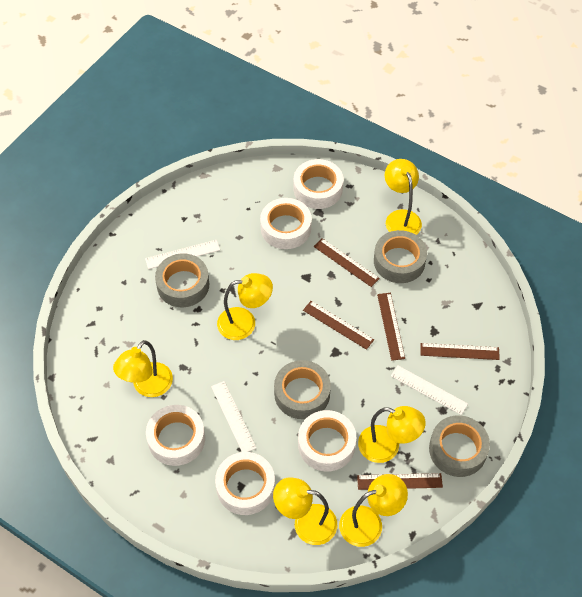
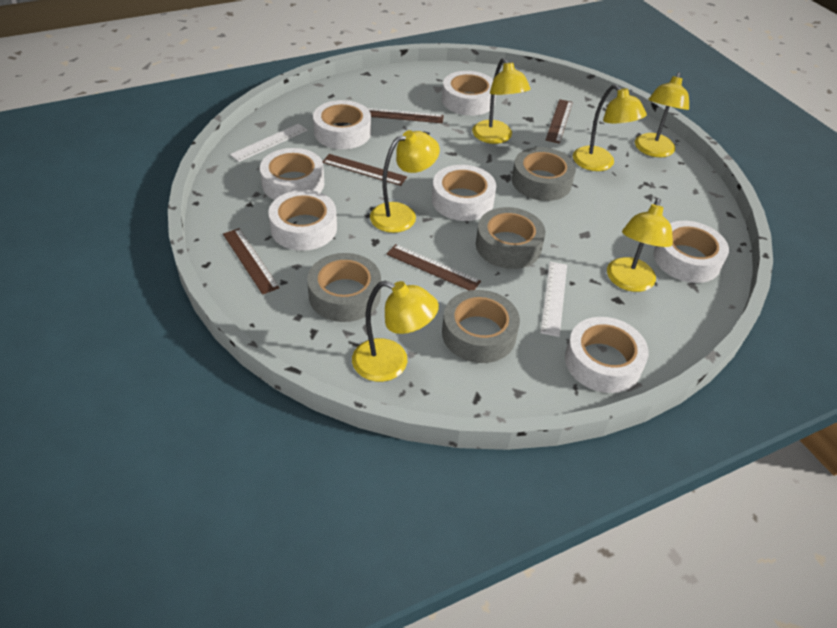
white ruler: [145,240,220,269] [211,381,256,452] [391,366,468,415] = 3 -> [230,124,307,162] [540,262,567,337] = 2
white tape: [146,405,205,466] [215,452,275,515] [260,198,312,249] [294,159,343,209] [298,410,356,472] = 5 -> [260,148,324,200] [268,190,337,251] [313,100,371,149] [432,165,496,221] [442,71,496,116] [565,317,649,393] [654,221,729,283] = 7

